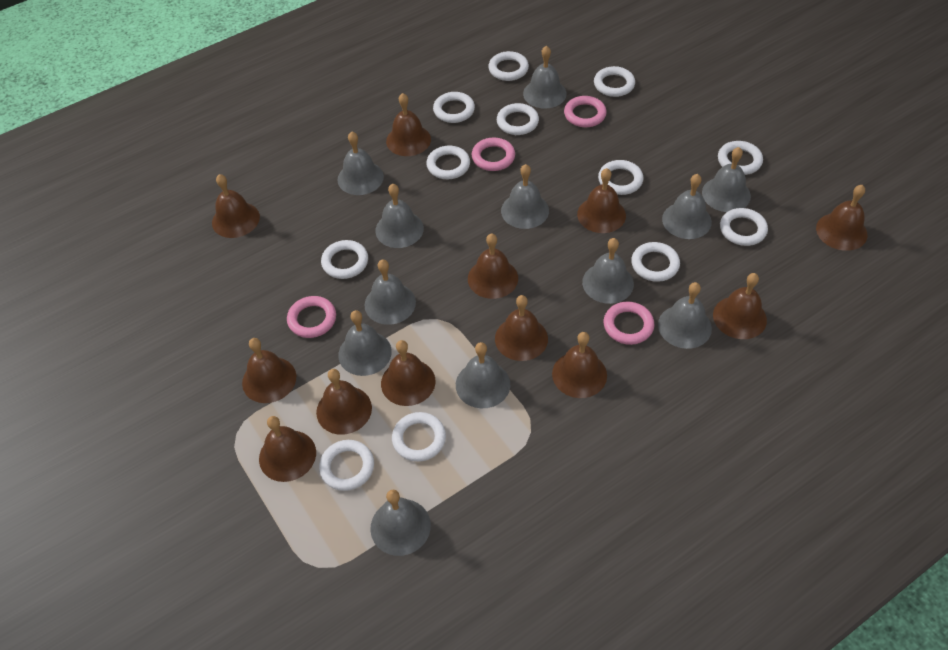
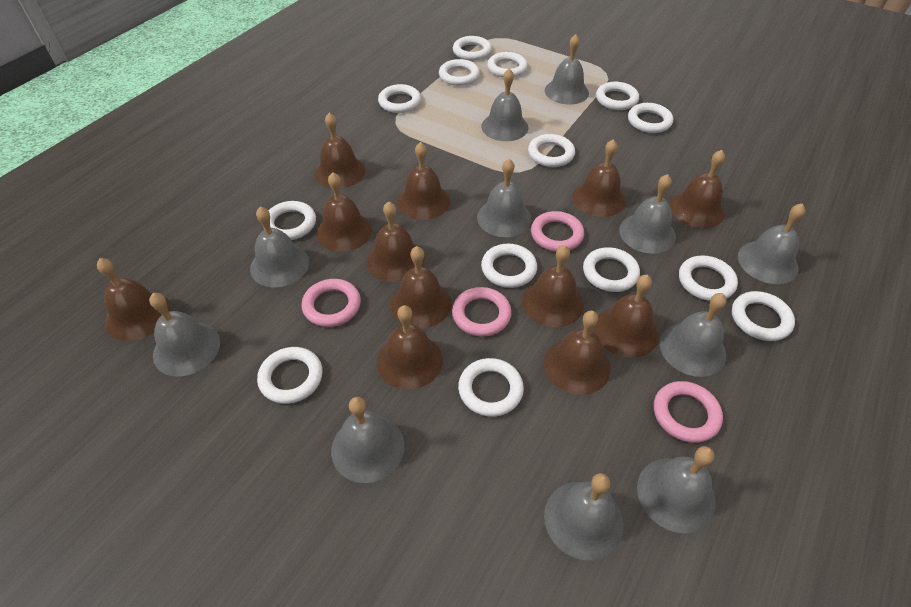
grey bell: [337,132,384,195] [338,310,392,376] [365,259,416,325] [370,490,431,556] [375,184,424,248] [456,342,510,408] [501,164,549,229] [523,45,567,108] [582,238,634,304] [658,282,712,349] [662,174,712,239] [702,147,751,212] = 12 -> [149,293,220,377] [250,207,309,287] [331,397,404,483] [477,159,531,237] [481,68,528,141] [544,473,624,560] [545,34,589,104] [619,174,676,254] [637,446,716,534] [660,293,727,377] [738,203,805,284] = 11
white ring: [319,440,374,491] [321,240,368,279] [392,412,446,462] [426,146,470,179] [433,92,475,123] [488,51,529,81] [497,103,539,135] [594,66,635,97] [598,160,644,195] [631,242,680,282] [718,141,763,175] [720,208,768,246] = 12 -> [257,347,323,404] [263,201,316,240] [378,84,421,113] [439,59,480,86] [453,36,492,61] [458,358,524,417] [481,244,537,288] [487,52,528,78] [528,134,575,167] [583,247,640,292] [596,82,639,110] [628,103,673,133] [679,256,738,301] [732,291,795,341] = 14

